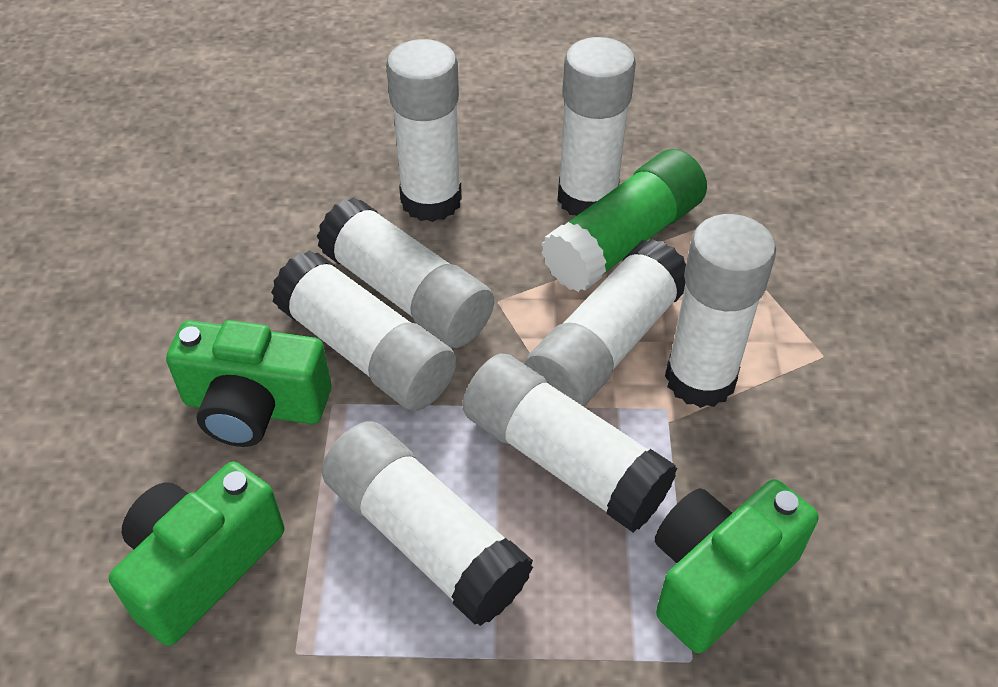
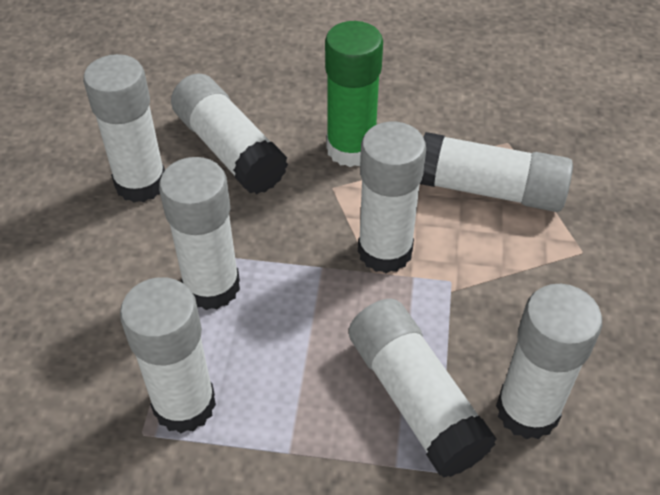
green camera: [109,462,284,646] [166,320,332,447] [655,479,819,653] = 3 -> none = 0

